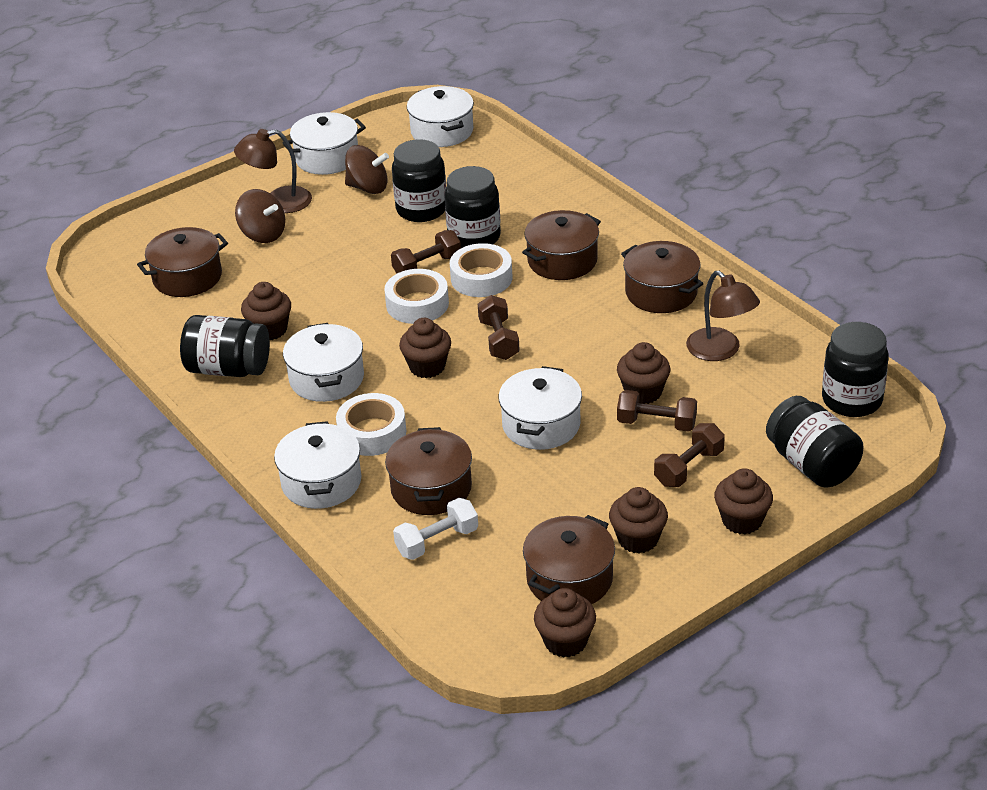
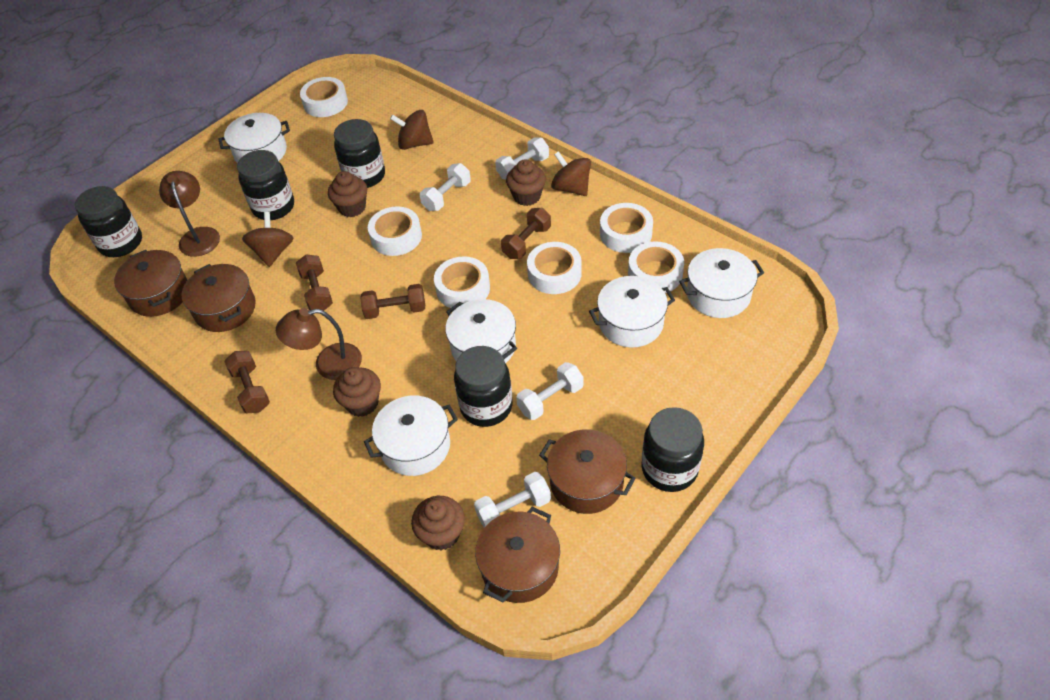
brown cupcake: [241,282,291,340] [399,318,451,378] [534,588,596,658] [609,487,668,553] [617,342,670,404] [714,468,773,535] = 6 -> [328,171,367,217] [333,367,381,417] [411,496,465,550] [506,159,546,206] = 4
brown pot: [137,227,228,297] [385,427,472,515] [522,210,601,280] [523,515,615,604] [621,241,703,313] = 5 -> [114,250,187,317] [181,264,256,332] [475,507,560,603] [539,429,636,514] = 4
brown spinning top: [235,189,285,243] [345,145,389,194] = 2 -> [242,212,293,267] [390,110,434,150] [551,151,591,196] = 3
white dumbbell: [393,498,478,560] = 1 -> [420,163,471,211] [474,472,551,528] [495,137,549,179] [516,362,583,420] = 4
white tape: [336,393,406,456] [384,269,449,324] [450,243,512,297] = 3 -> [300,77,348,117] [368,206,422,256] [434,256,490,308] [527,242,582,294] [600,203,653,253] [628,241,684,293] = 6

